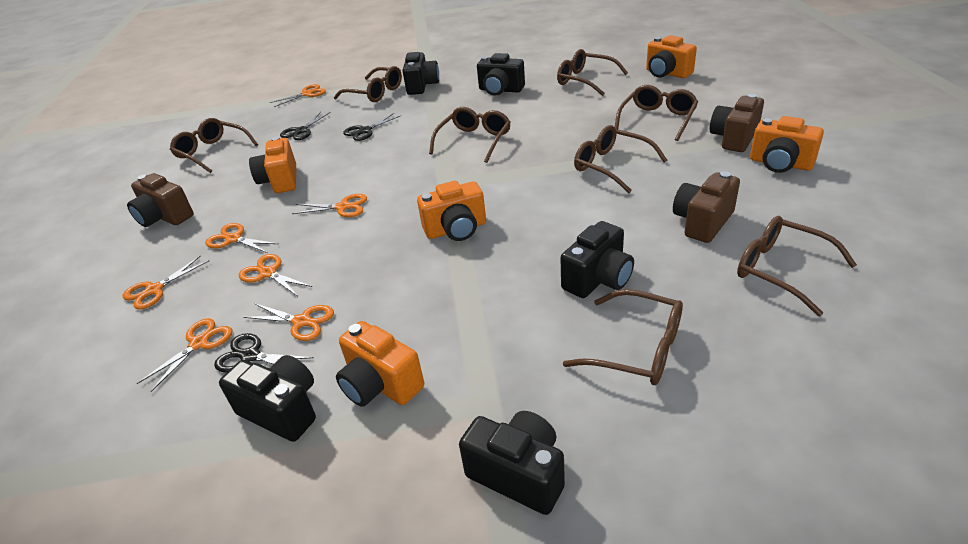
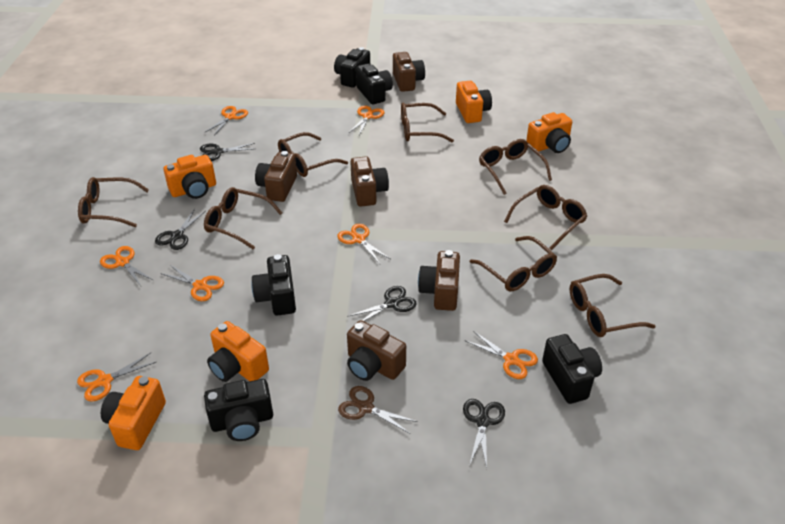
black scissors: [214,333,314,373] [280,112,331,140] [343,113,402,141] = 3 -> [155,209,206,250] [200,143,255,161] [347,286,416,321] [463,399,505,468] = 4
brown camera: [127,173,194,227] [673,171,740,243] [710,94,764,152] = 3 -> [255,151,297,202] [347,320,406,381] [350,156,389,207] [393,52,425,92] [418,250,460,311] = 5
brown scissors: none = 0 -> [338,386,418,434] = 1

